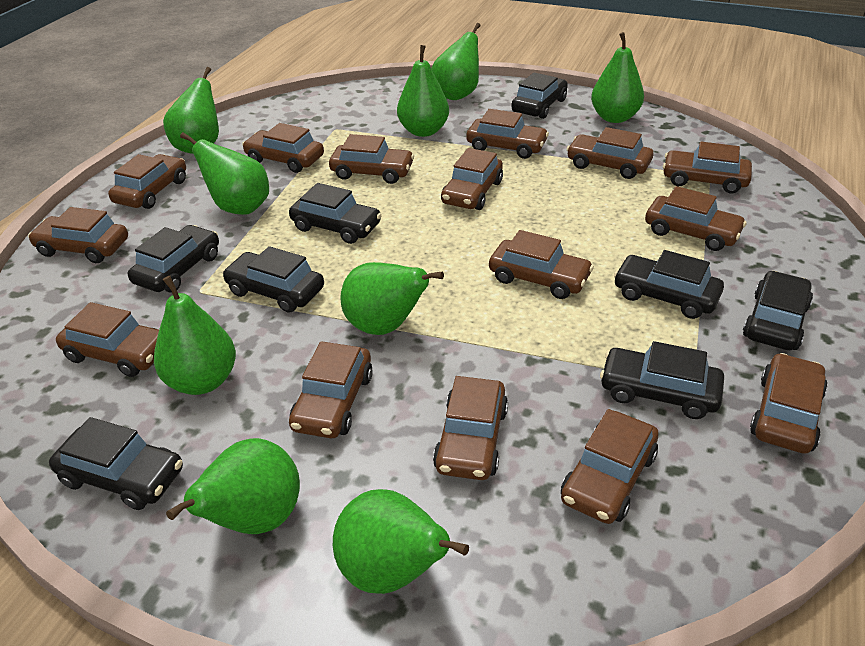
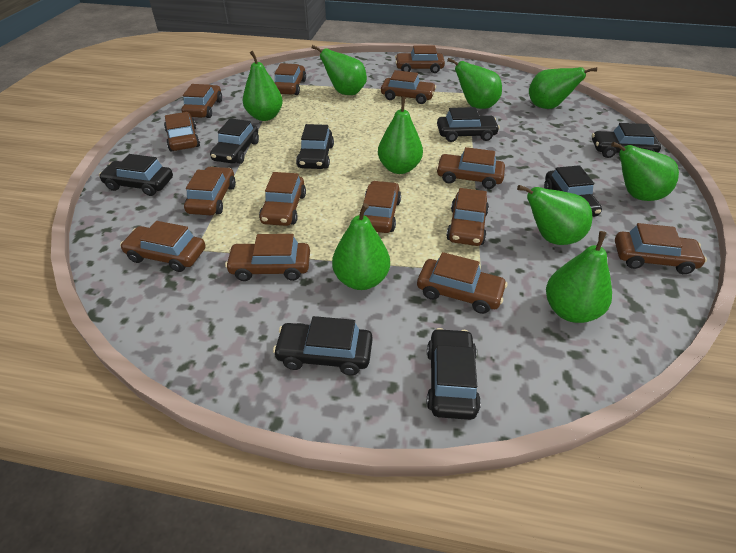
brown car: [28,207,128,263] [56,302,159,377] [108,154,186,209] [242,123,324,173] [289,341,373,438] [329,134,414,184] [433,376,508,480] [441,148,503,210] [466,109,549,159] [489,230,594,299] [561,409,659,524] [567,127,653,179] [645,186,747,251] [663,142,752,193] [750,353,828,454] = 15 -> [120,221,206,272] [164,112,200,152] [181,84,222,118] [184,167,236,215] [225,234,310,281] [259,172,306,226] [275,63,306,95] [363,181,401,233] [381,70,436,104] [395,45,445,73] [417,252,507,314] [436,147,505,189] [446,188,489,246] [615,223,707,274] = 14

